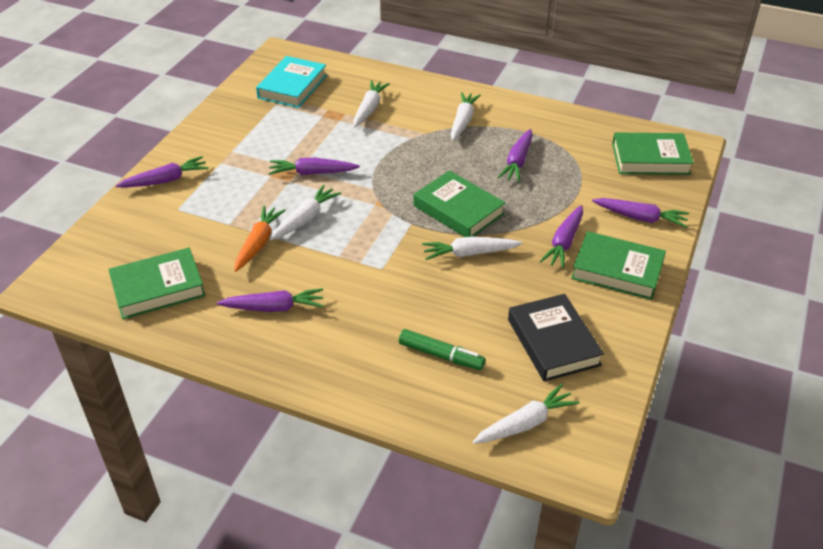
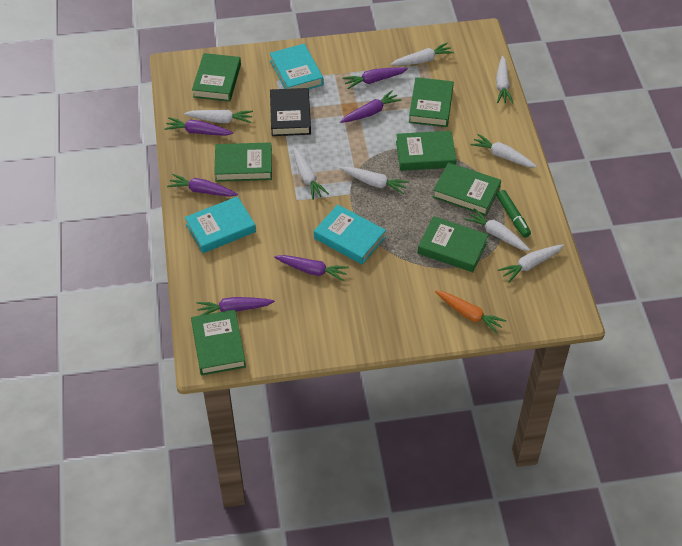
green book: [108,248,206,319] [414,171,506,237] [571,231,666,300] [612,132,694,175] = 4 -> [191,309,246,375] [192,53,241,102] [214,143,272,182] [396,131,457,171] [409,77,454,127] [418,216,489,272] [433,162,501,216] = 7
turquoise book: [256,56,327,108] = 1 -> [185,196,256,253] [270,44,323,89] [314,204,386,265] = 3
white carrot: [270,185,341,240] [353,80,390,127] [422,237,522,260] [451,92,481,141] [473,384,580,444] = 5 -> [184,110,253,123] [293,147,329,200] [340,166,409,194] [390,43,454,66] [464,208,530,251] [470,134,537,167] [496,56,513,104] [498,244,564,283] = 8

